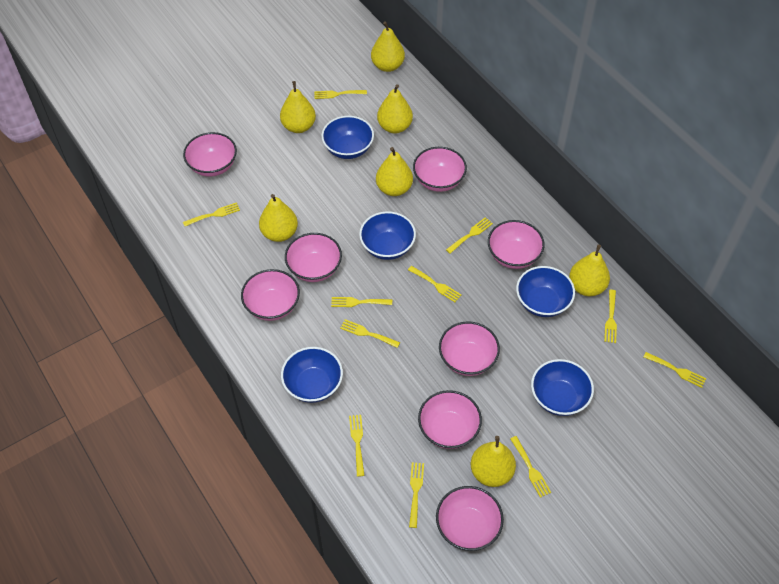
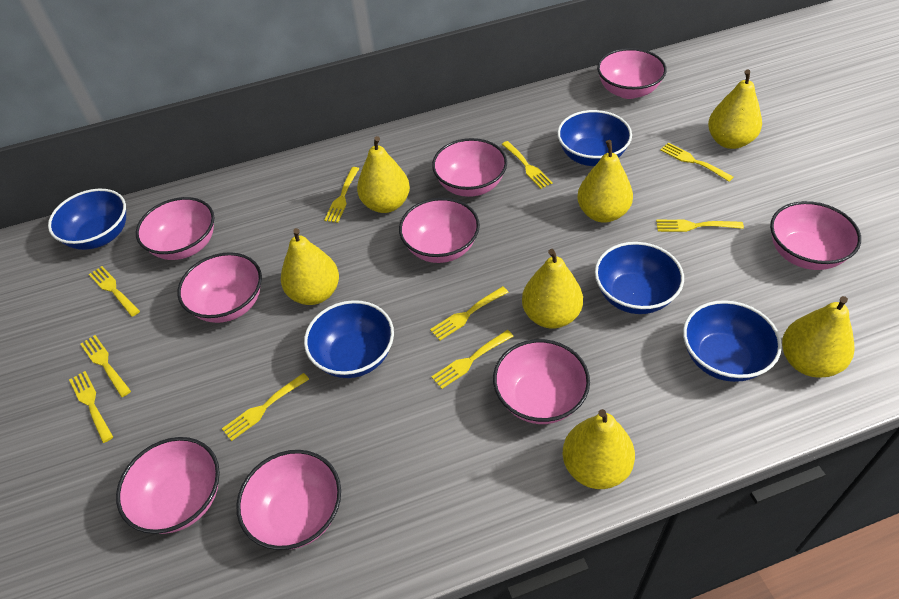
pink bowl: [183,132,237,177] [241,269,300,321] [285,233,342,282] [413,147,467,192] [418,390,482,449] [436,486,504,551] [439,321,500,376] [488,220,545,269] = 8 -> [116,437,220,534] [136,197,214,260] [177,252,262,323] [236,450,341,550] [399,198,480,263] [432,138,507,197] [493,339,590,424] [597,48,667,99] [770,201,861,270] = 9
yellow fork: [183,202,240,226] [314,90,367,99] [331,297,392,307] [340,319,400,348] [349,415,365,477] [408,266,461,302] [409,462,424,528] [446,217,493,254] [510,436,551,498] [604,290,617,343] [644,352,706,388] = 11 -> [69,371,113,443] [80,335,131,397] [89,266,140,317] [222,373,309,441] [324,167,359,223] [430,286,508,340] [432,330,514,389] [502,141,553,189] [656,220,744,232] [660,142,734,182] = 10

